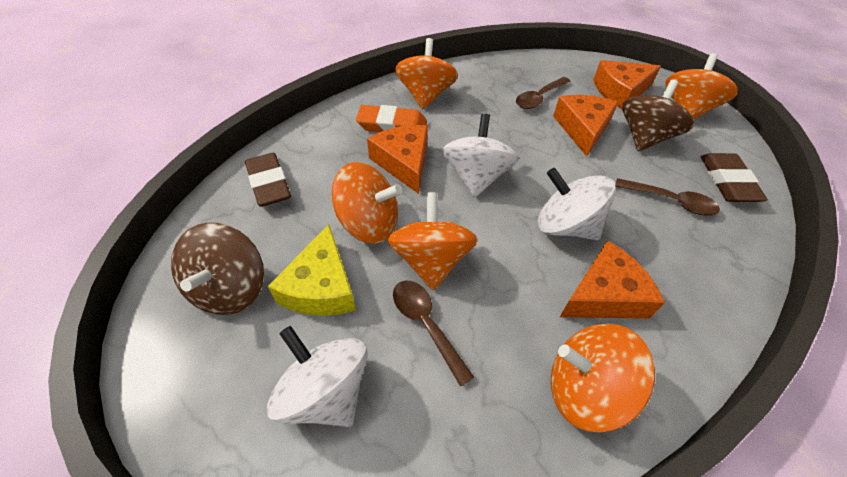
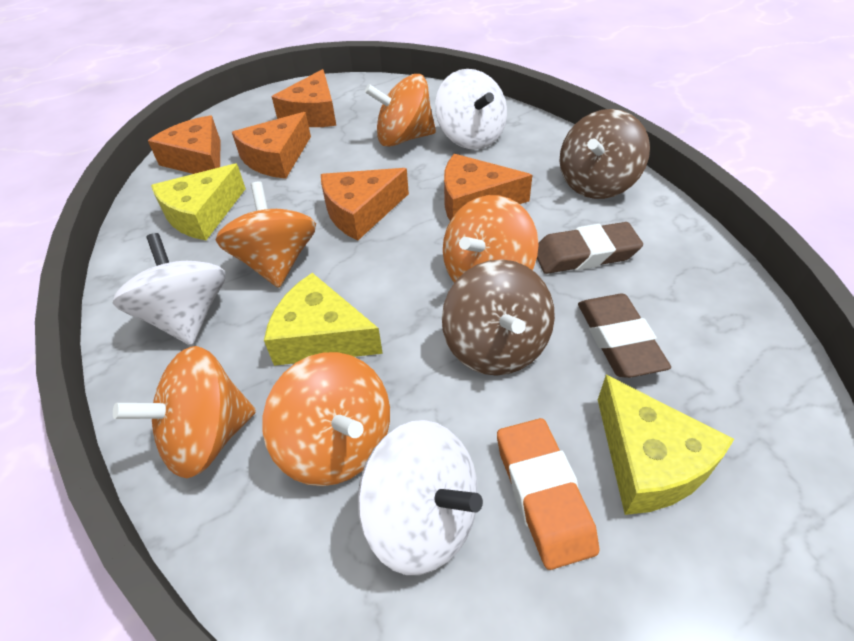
brown spoon: [393,281,474,386] [516,77,570,109] [615,178,720,215] = 3 -> none = 0
orange cheese: [367,125,428,194] [553,95,618,157] [560,240,665,319] [593,60,661,109] = 4 -> [148,116,220,174] [232,112,311,179] [272,69,336,127] [321,168,409,241] [444,154,532,221] = 5
yellow cheese: [268,224,356,316] = 1 -> [151,164,246,240] [264,273,383,366] [598,375,734,515] = 3

